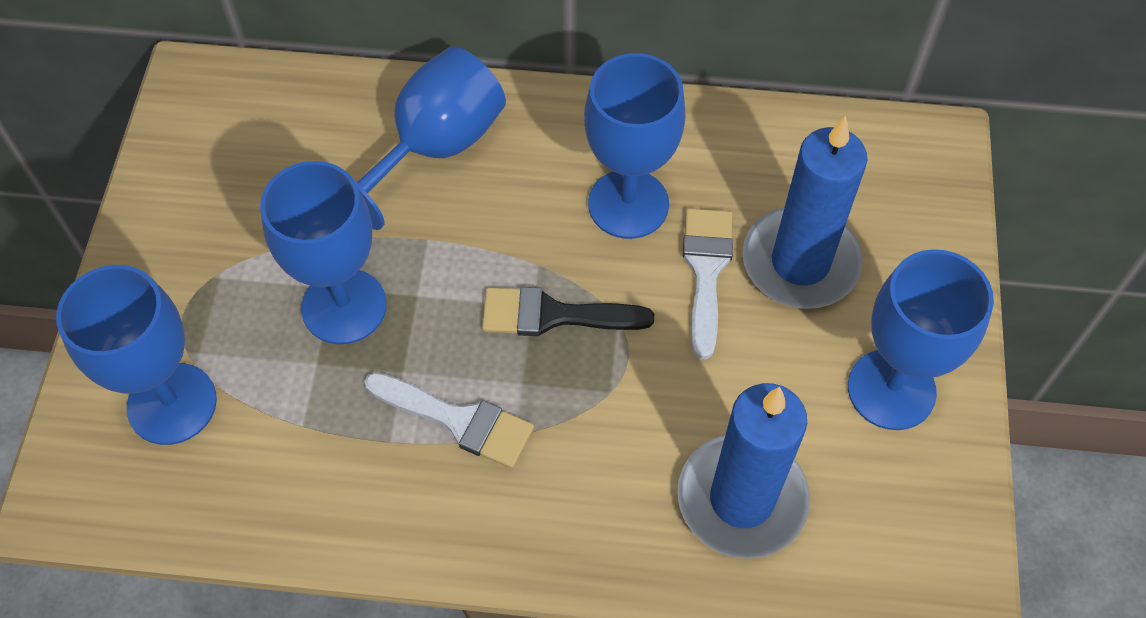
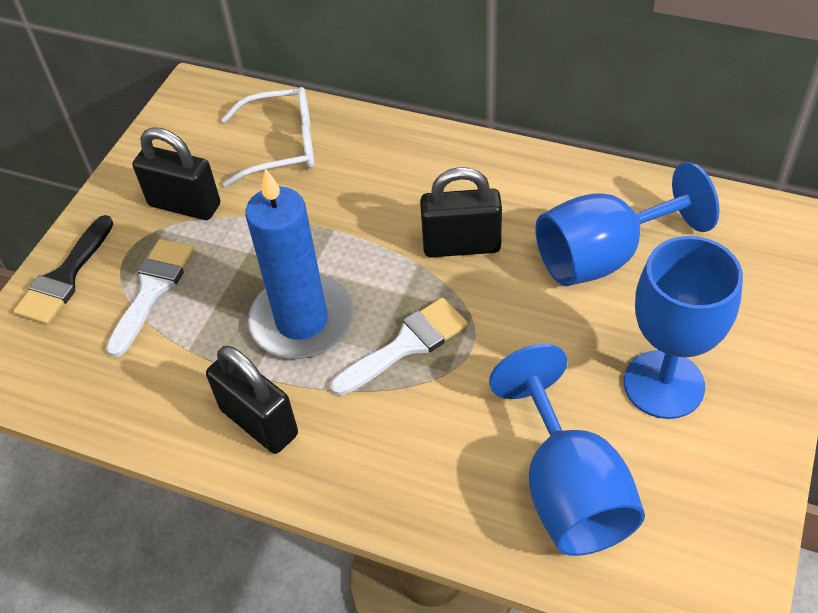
black padlock: none = 0 -> [133,128,220,220] [206,346,298,454] [420,167,502,257] = 3
blue candle: [677,383,810,559] [742,116,867,309] = 2 -> [245,168,354,359] = 1
blue goblet: [56,265,217,445] [260,161,387,344] [355,47,506,230] [584,53,686,239] [848,249,994,430] = 5 -> [489,344,645,556] [535,162,720,286] [624,236,743,419] = 3
white glasses: none = 0 -> [221,87,314,187] = 1

